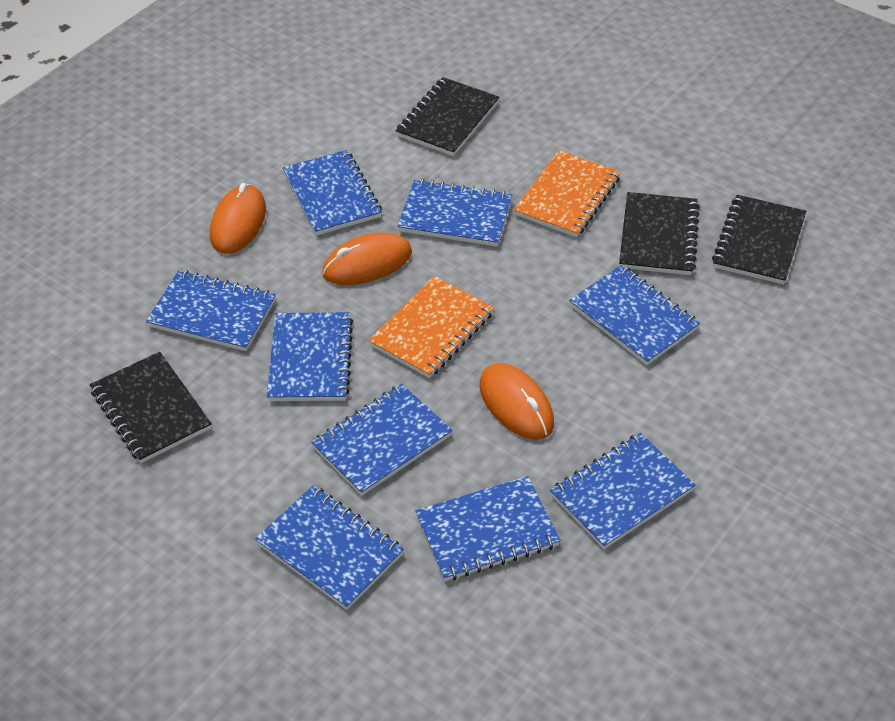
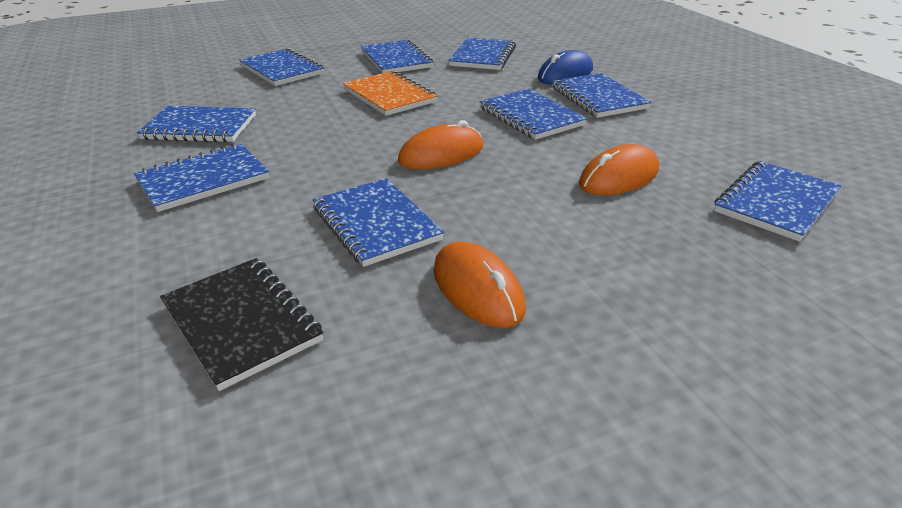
black notebook: [90,352,212,463] [395,77,500,156] [619,192,700,275] [712,195,806,285] = 4 -> [160,258,323,391] = 1
blue mouse: none = 0 -> [537,50,593,84] = 1
orange notebook: [368,276,494,378] [514,150,621,237] = 2 -> [343,71,438,116] = 1

